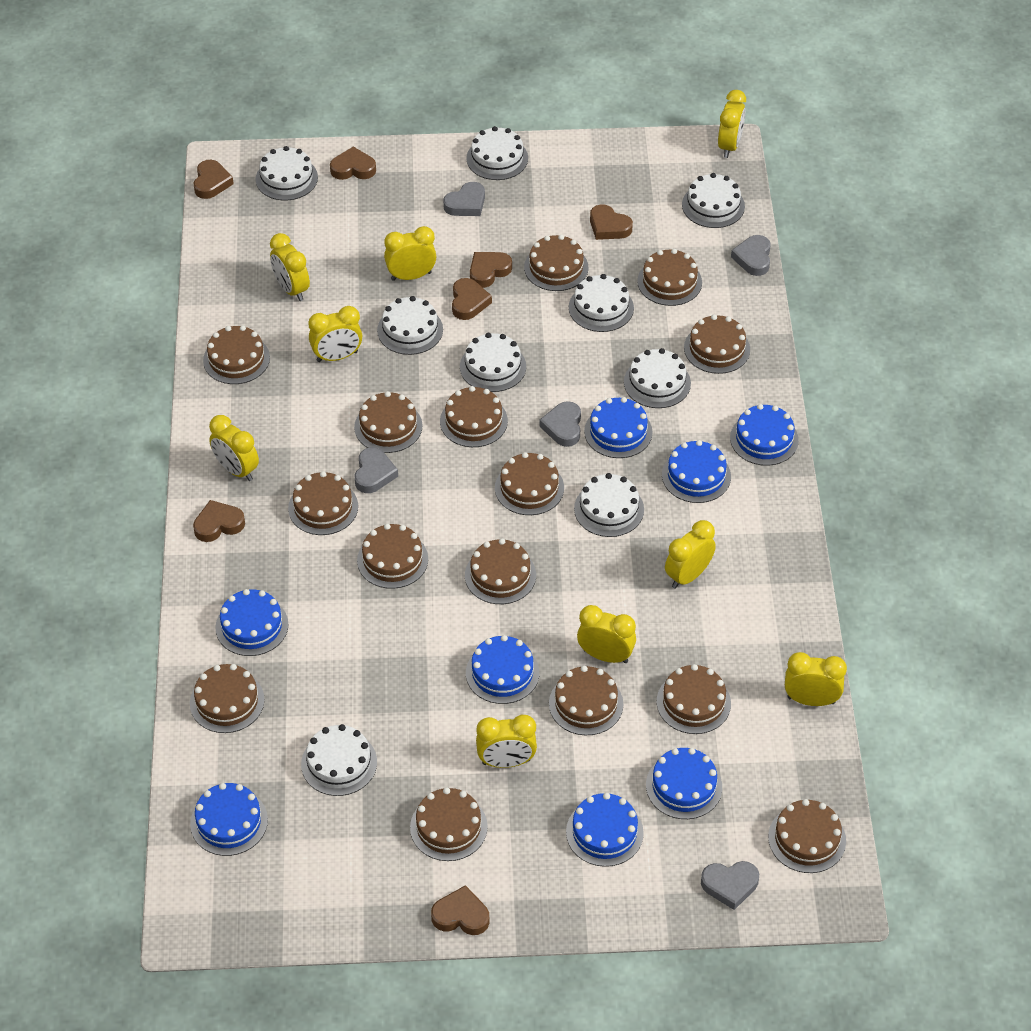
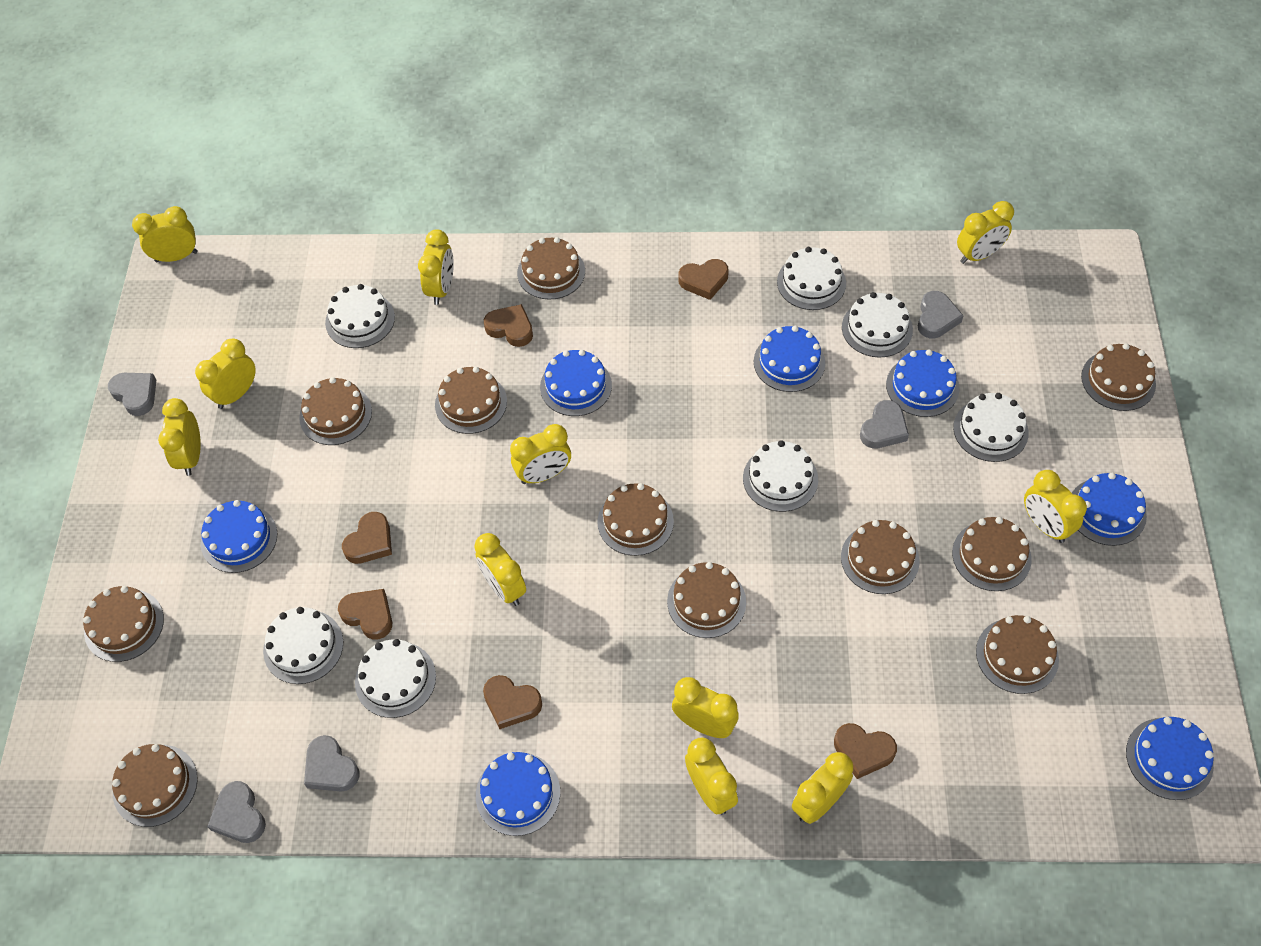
blue cake: [190,783,268,856] [215,589,288,656] [466,635,539,704] [566,793,644,867] [584,397,653,458] [646,748,722,819] [662,440,731,503] [730,404,799,466] = 8 -> [201,500,278,573] [476,752,560,836] [540,350,612,416] [754,326,825,392] [886,349,959,417] [1072,473,1147,546] [1126,717,1214,800] = 7
brown cake: [190,664,265,733] [203,325,270,384] [288,471,358,535] [354,391,422,453] [357,523,428,589] [410,787,488,861] [440,386,508,447] [465,538,536,604] [495,452,564,515] [524,235,589,291] [549,666,623,735] [637,249,702,306] [657,664,731,734] [684,314,750,374] [768,799,846,873] = 15 -> [83,586,164,662] [112,744,198,827] [299,377,372,445] [435,367,507,434] [517,237,585,299] [597,483,674,556] [667,562,746,638] [841,520,919,594] [952,517,1032,591] [976,615,1059,694] [1081,343,1156,411] = 11
brown heart: [193,500,245,542] [194,160,234,199] [330,147,376,180] [431,885,490,935] [452,278,492,320] [470,252,512,288] [590,204,633,240] = 7 -> [338,589,392,640] [342,512,392,564] [483,675,542,729] [484,304,533,347] [678,259,729,300] [834,723,897,779] = 6
white cake: [256,146,318,200] [301,724,377,796] [377,296,443,355] [460,333,526,392] [466,126,528,180] [569,274,634,332] [574,473,644,537] [624,348,691,408] [682,173,745,228] = 9 -> [263,607,343,684] [325,284,395,348] [355,639,436,718] [743,440,818,512] [777,247,846,310] [842,292,913,358] [953,393,1029,462] = 7
yellow clock: [209,415,259,481] [270,233,310,301] [308,306,362,362] [384,226,436,281] [476,715,537,768] [577,605,636,663] [665,520,716,589] [718,90,746,158] [785,652,847,706] = 9 -> [132,206,198,262] [158,398,201,476] [195,339,256,409] [418,229,454,305] [474,533,526,606] [510,424,571,484] [672,677,739,738] [685,737,738,815] [792,752,853,824] [957,201,1014,264] [1024,470,1087,543] = 11

